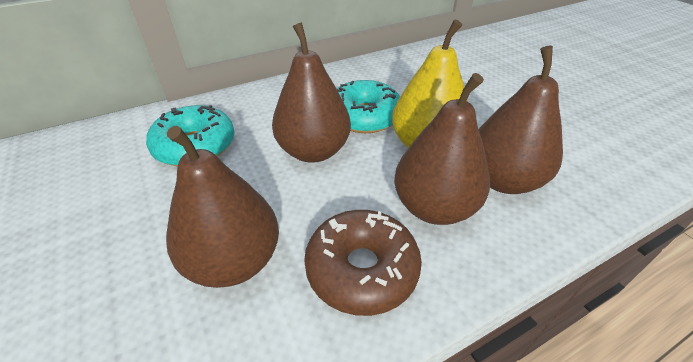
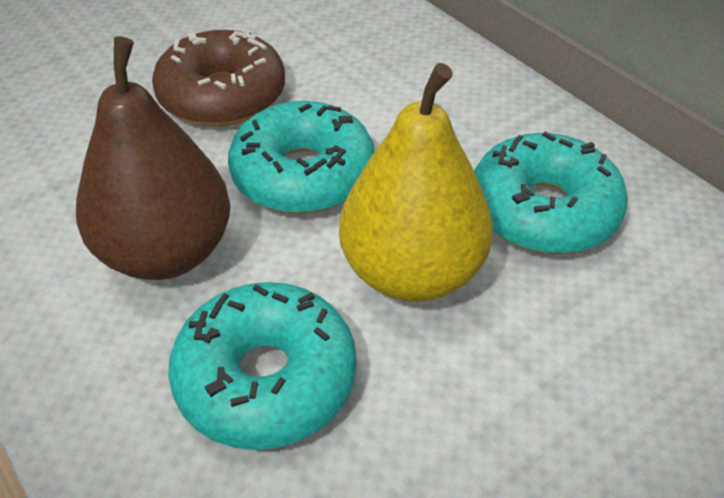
brown pear: [166,126,279,288] [272,22,351,163] [394,73,490,225] [479,46,563,194] = 4 -> [76,37,230,280] = 1
turquoise donut: [146,105,234,166] [337,80,400,133] = 2 -> [168,282,357,450] [228,101,375,214] [474,132,628,254] = 3

